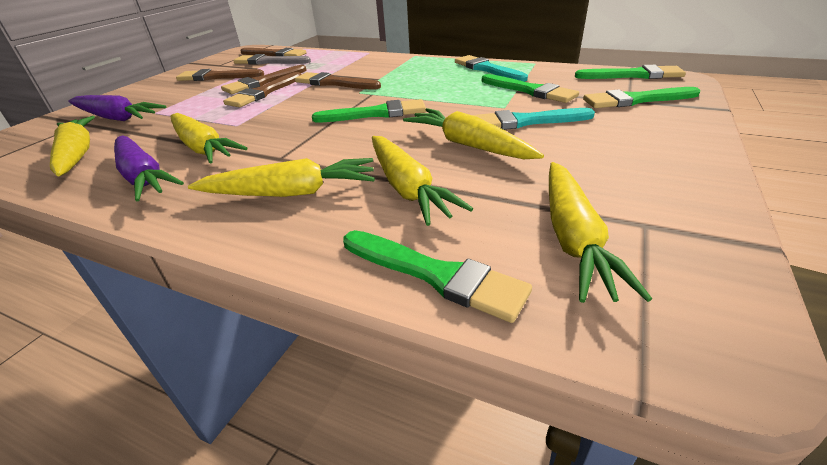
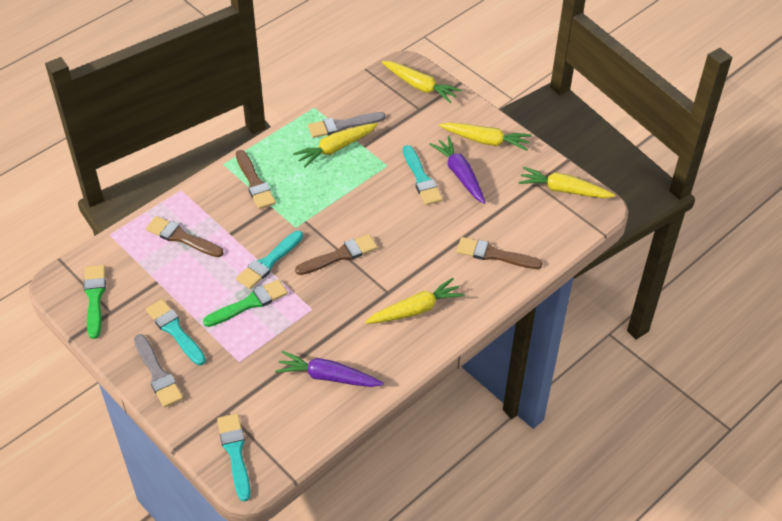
brown brush: [176,69,264,81] [221,65,306,94] [223,72,302,107] [240,48,307,56] [295,72,381,90] = 5 -> [146,216,224,257] [236,150,276,209] [295,234,378,275] [457,237,542,269] = 4
green brush: [312,99,426,122] [343,230,532,323] [482,74,579,103] [575,65,686,79] [583,87,700,108] = 5 -> [84,265,106,339] [203,279,288,327] = 2
grey brush: [233,54,311,65] = 1 -> [134,334,183,408] [308,112,386,138] = 2
turquoise brush: [455,55,528,82] [472,108,595,130] = 2 -> [146,299,206,365] [217,413,251,502] [236,231,303,289] [403,145,443,205] = 4
yellow carrot: [50,116,95,176] [170,113,247,164] [188,158,375,197] [372,136,473,226] [403,108,544,159] [549,162,652,303] = 6 -> [293,123,378,168] [365,278,465,324] [382,61,462,103] [439,122,532,151] [519,167,615,198] = 5

